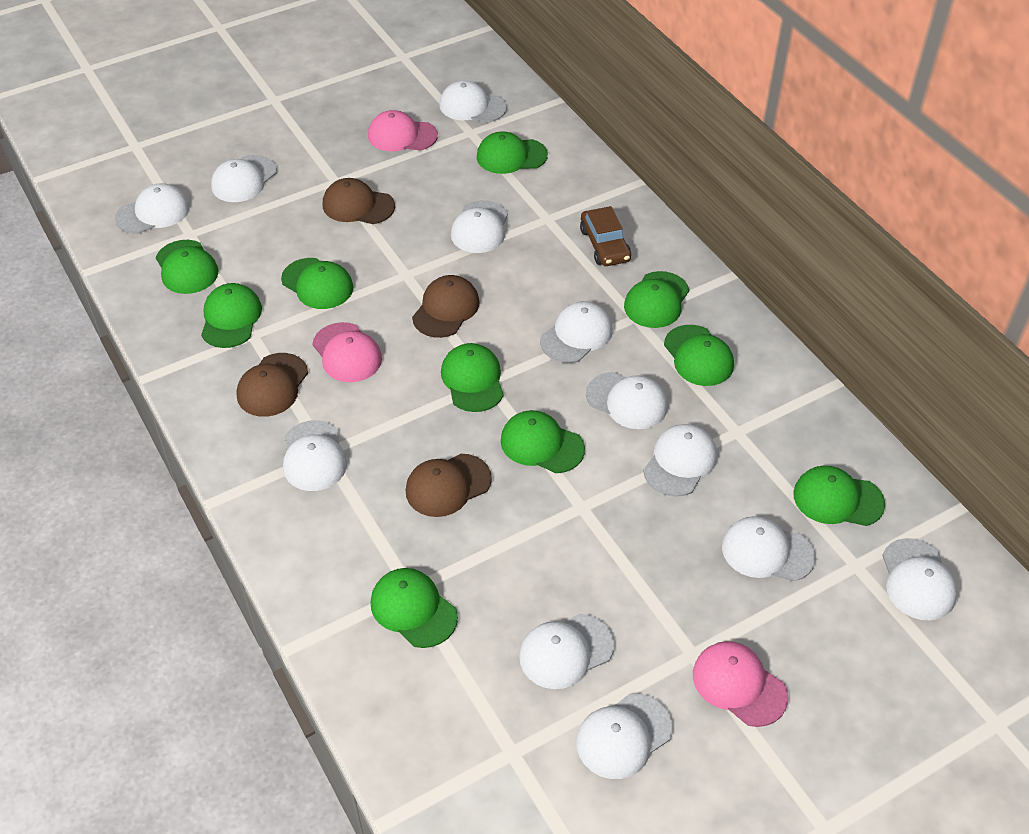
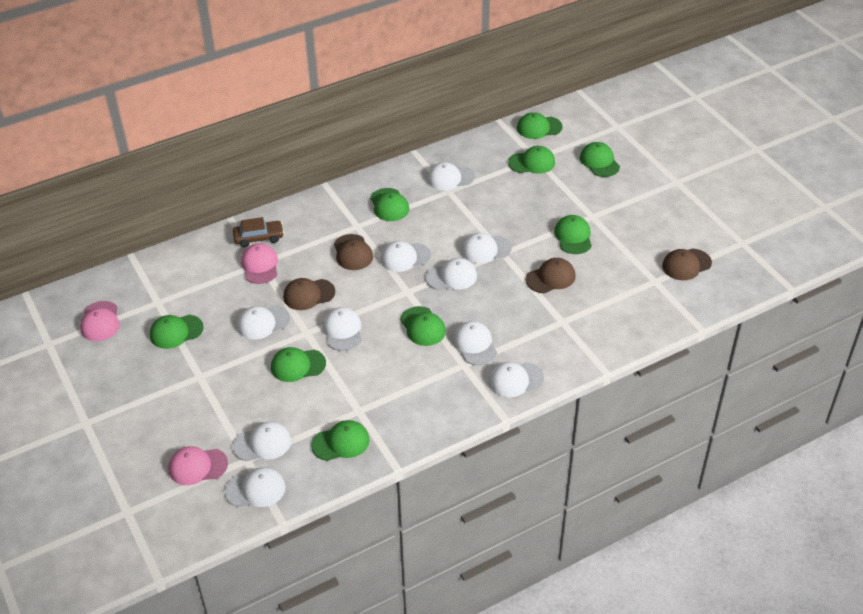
green cap: [156,240,218,294] [201,283,262,348] [281,258,353,309] [370,568,458,648] [441,343,504,412] [477,132,548,174] [501,410,585,473] [624,271,689,328] [664,325,734,386] [793,466,885,526] = 10 -> [150,315,204,349] [271,347,326,382] [311,420,370,461] [370,188,409,221] [400,306,446,346] [508,146,555,174] [517,112,563,139] [554,215,592,254] [580,142,620,177] = 9
white cap: [115,183,190,234] [211,155,277,202] [283,420,347,491] [439,80,507,122] [451,200,508,253] [519,614,614,689] [540,301,613,363] [576,693,673,779] [586,372,668,429] [643,424,717,497] [722,516,816,581] [882,538,957,621] = 12 -> [225,467,285,507] [233,422,291,461] [237,306,290,340] [323,307,362,351] [380,241,431,272] [426,258,477,290] [427,162,475,191] [453,321,497,365] [461,233,512,264] [489,362,544,397] = 10

